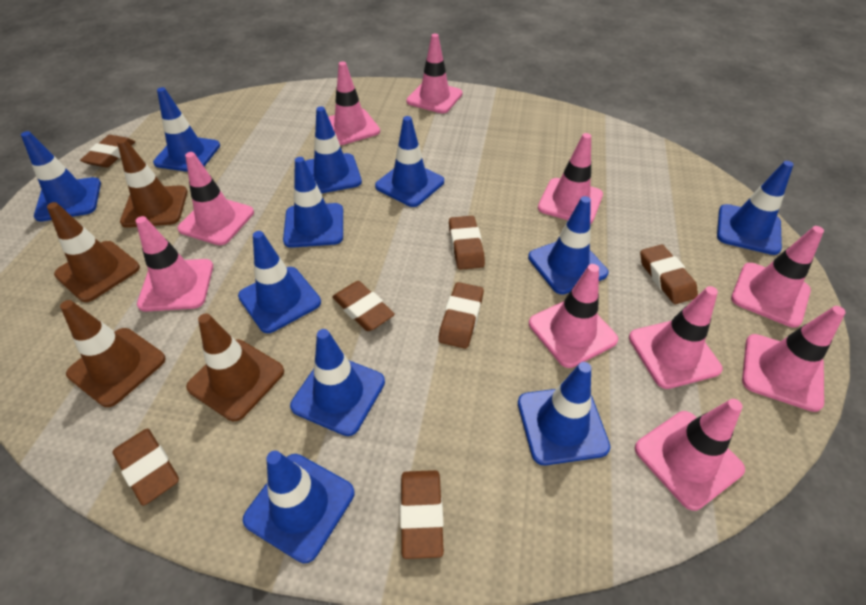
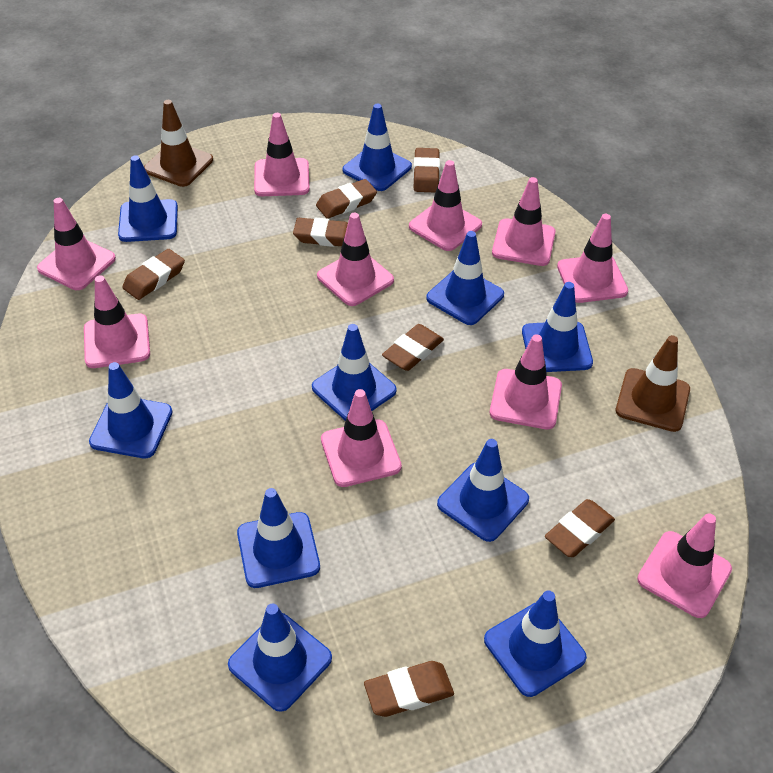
blue traffic cone: [21,131,101,222] [153,87,220,172] [238,231,321,333] [243,451,354,563] [283,157,343,248] [290,329,385,436] [305,106,362,194] [375,116,444,207] [518,362,610,465] [528,196,608,294] [717,161,794,255] = 11 -> [89,362,173,458] [118,155,178,242] [228,603,332,712] [237,488,320,588] [312,324,397,421] [343,104,412,191] [426,231,504,325] [437,439,529,542] [484,590,587,697] [522,282,593,372] = 10
brown traffic cone: [47,202,140,302] [60,300,166,407] [117,138,188,228] [186,313,284,421] = 4 -> [144,100,213,187] [616,335,690,432] = 2

